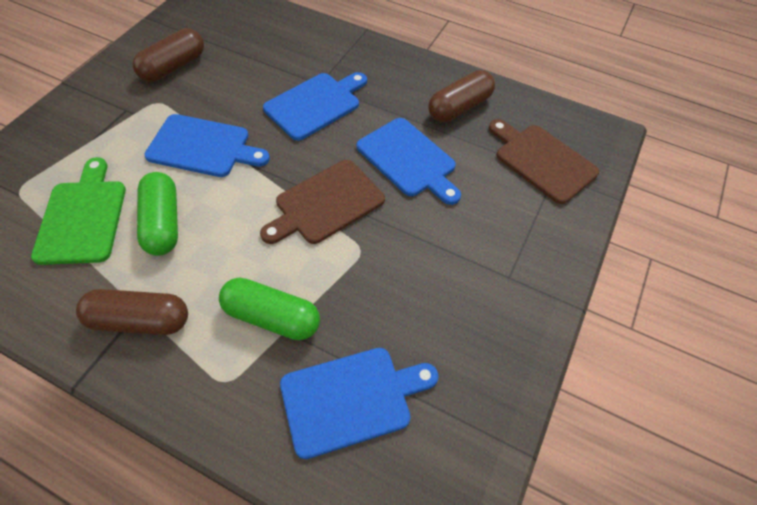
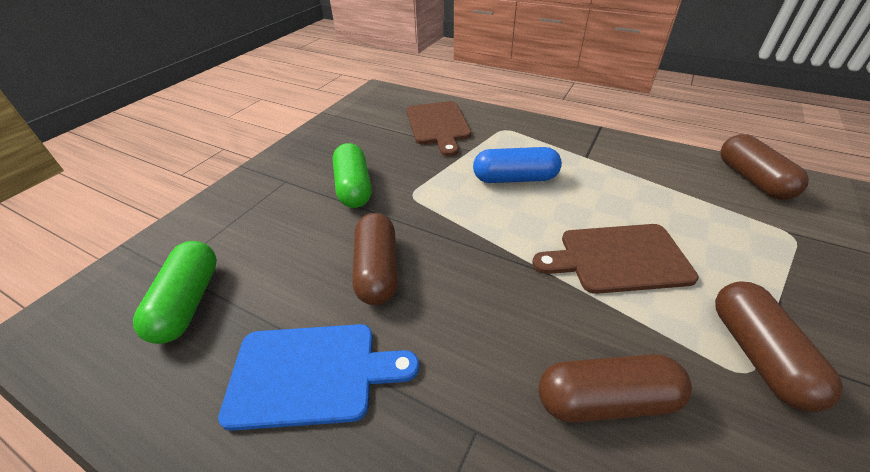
blue capsule: none = 0 -> [473,147,562,183] = 1
blue cutting board: [144,114,270,177] [263,72,367,141] [280,348,439,459] [357,118,461,205] = 4 -> [218,324,419,431] = 1
brown capsule: [76,289,188,335] [133,28,204,82] [428,70,495,122] = 3 -> [353,213,398,305] [538,354,692,423] [715,282,843,412] [720,134,809,200] = 4
green cutting board: [31,157,126,265] = 1 -> none = 0

